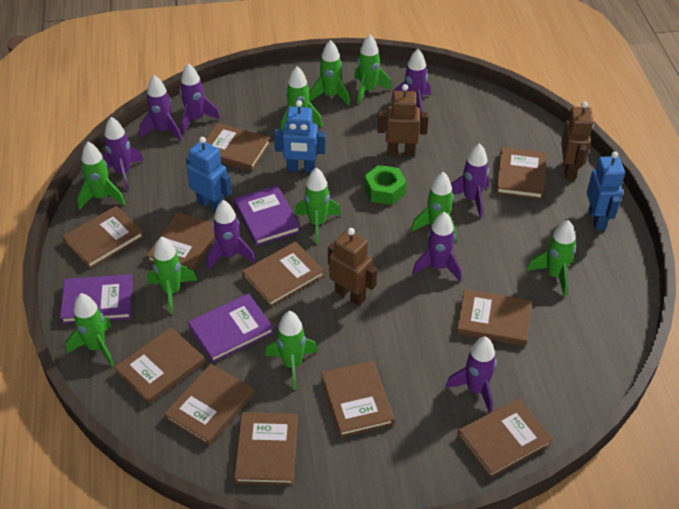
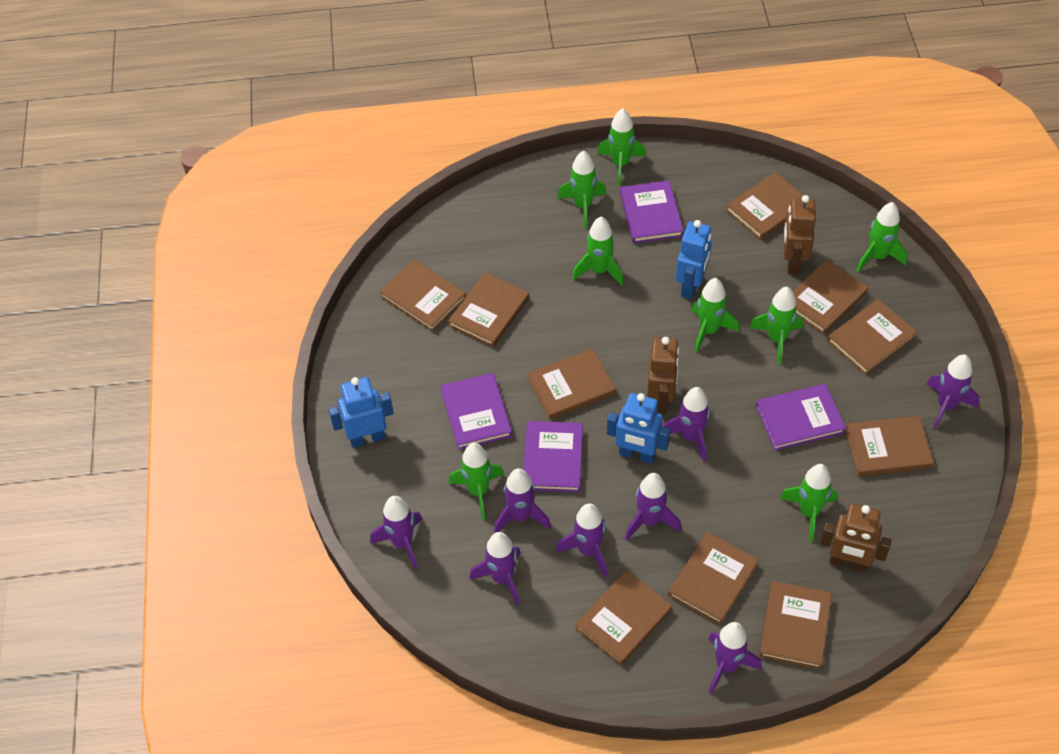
brown book: [62,206,144,269] [115,327,205,404] [146,212,215,271] [164,364,254,446] [206,123,270,171] [234,412,298,485] [242,241,325,307] [321,361,395,437] [456,289,532,346] [457,398,553,478] [496,147,546,200] = 11 -> [379,260,466,332] [448,272,529,347] [527,348,616,420] [575,570,672,666] [668,532,759,625] [726,172,804,240] [759,581,832,669] [793,260,868,335] [827,299,917,375] [845,416,934,477] = 10
green nut: [364,165,406,205] = 1 -> none = 0
green rocket: [66,293,114,366] [77,142,125,210] [147,236,197,314] [265,311,318,390] [281,66,323,133] [295,168,341,244] [309,40,350,106] [354,35,392,104] [411,172,457,243] [527,220,576,297] = 10 -> [449,443,504,519] [557,151,607,228] [572,217,623,286] [597,108,646,186] [692,278,739,353] [750,287,803,364] [780,464,838,541] [857,202,908,272] = 8
purple book: [60,274,133,324] [188,293,274,363] [234,185,301,246] = 3 -> [440,373,512,450] [523,421,583,492] [620,180,683,244] [756,384,846,451] = 4

